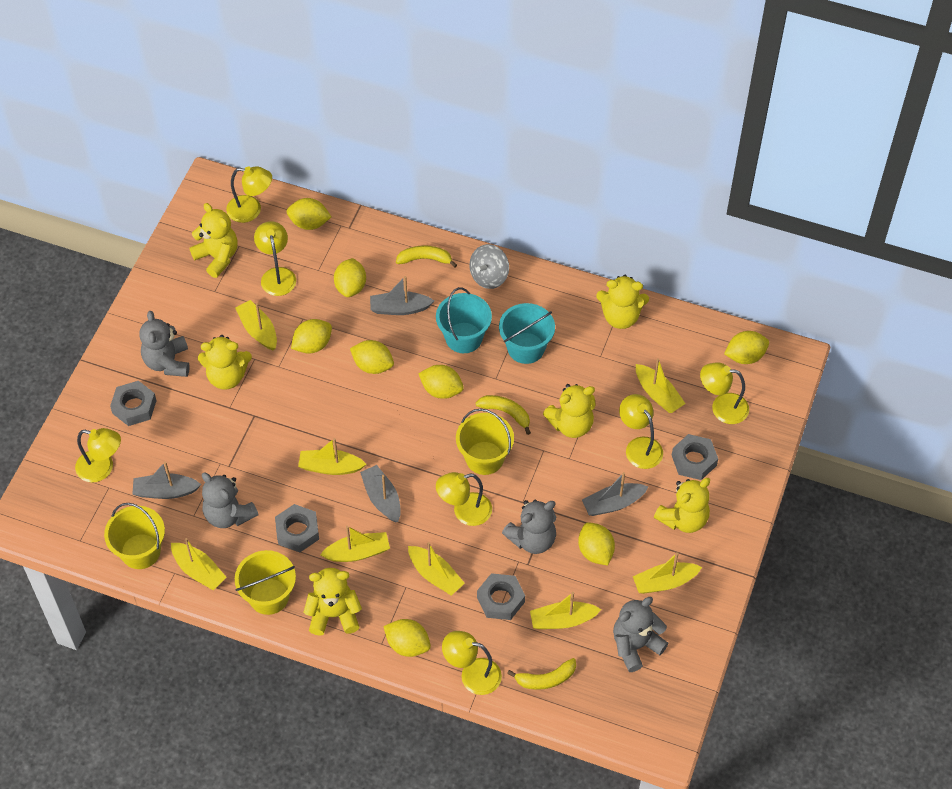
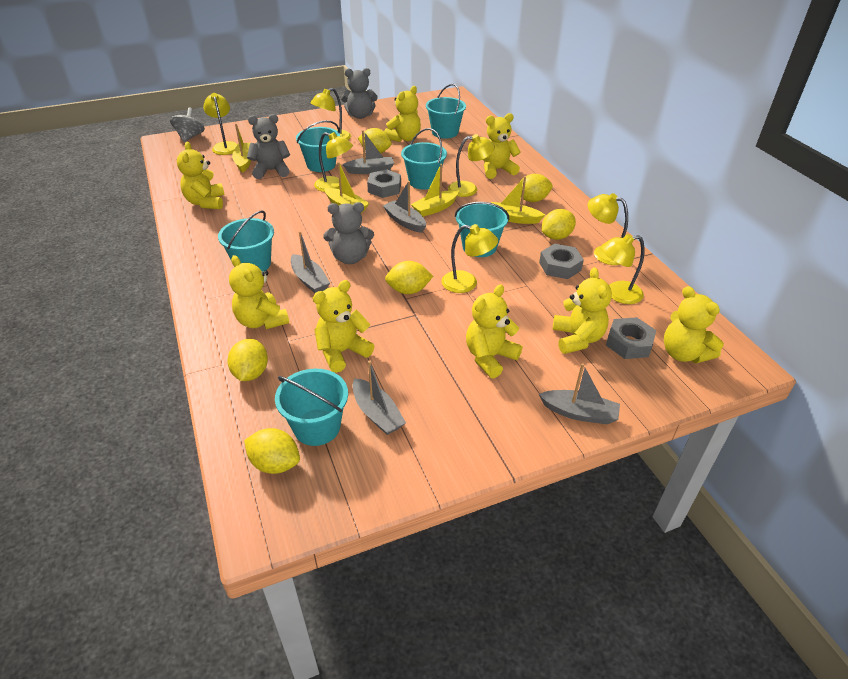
grey boat: [132,462,201,499] [360,465,401,522] [370,276,434,315] [582,472,648,516] = 4 -> [291,231,330,293] [342,130,394,174] [353,361,406,435] [383,181,426,233] [539,363,620,424] = 5
grey nut: [110,381,157,426] [275,504,319,552] [477,573,525,620] [672,434,718,480] = 4 -> [367,169,401,198] [539,244,584,279] [606,317,656,359] = 3
grey teddy bear: [139,311,190,377] [202,472,259,528] [502,499,556,554] [613,597,669,672] = 4 -> [247,114,290,179] [323,202,374,264] [341,68,378,119] = 3
turquoise bucket: [436,287,492,353] [499,303,555,364] = 2 -> [218,210,274,272] [275,369,348,446] [296,120,340,172] [401,128,447,190] [426,84,466,139] [455,202,509,257] = 6
yellow banana: [396,245,457,267] [475,395,531,435] [507,658,576,690] = 3 -> none = 0
yellow boat: [171,538,227,590] [235,300,277,350] [298,438,366,475] [320,526,390,562] [408,542,465,596] [530,592,601,629] [633,552,702,594] [636,358,686,413] = 8 -> [232,123,251,173] [324,162,369,212] [411,164,459,217] [491,176,545,224] = 4
yellow bucket: [104,503,165,569] [235,550,296,615] [456,409,514,475] = 3 -> none = 0
yellow lemon: [287,198,331,230] [291,319,332,354] [334,258,366,297] [350,340,394,374] [383,619,431,657] [418,365,464,399] [578,522,615,566] [724,331,769,364] = 8 -> [228,339,268,381] [244,428,300,474] [358,128,392,153] [385,261,433,294] [521,174,553,202] [542,209,576,240] = 6
yellow teddy bear: [189,203,238,278] [198,335,252,390] [304,568,362,636] [543,384,596,438] [596,275,649,329] [654,478,710,533] = 6 -> [177,142,225,209] [229,255,289,329] [313,280,374,373] [384,86,421,142] [466,285,522,379] [483,113,521,179] [553,267,612,354] [664,286,724,363] = 8

